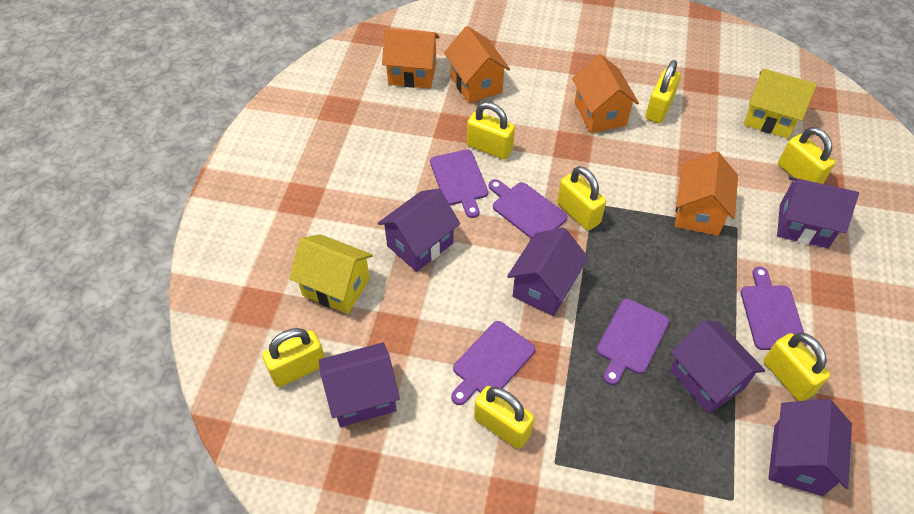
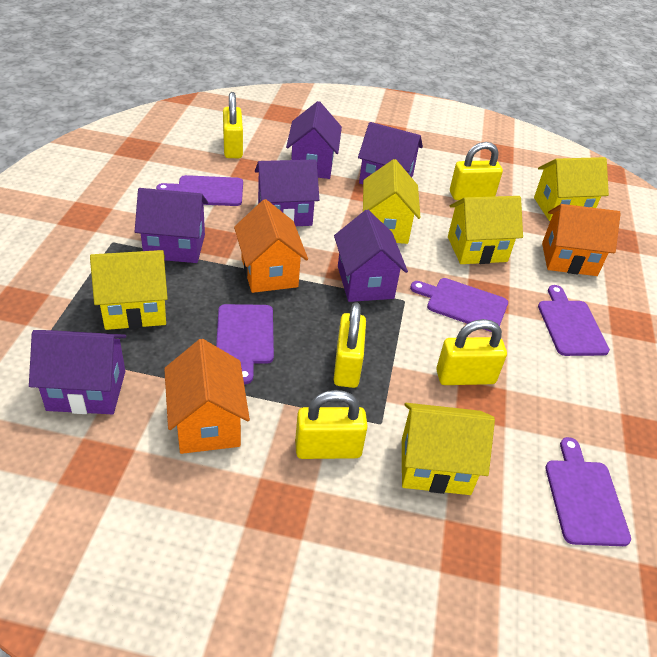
orange house: [382,28,439,89] [444,26,510,103] [572,54,639,133] [675,151,738,236] = 4 -> [164,339,250,454] [234,199,308,293] [542,204,621,276] = 3
yellow house: [289,234,373,314] [744,68,817,139] = 2 -> [90,250,168,330] [363,159,421,244] [402,403,495,495] [448,196,523,264] [534,157,609,221] = 5
yellow padlock: [262,328,325,387] [467,102,515,160] [474,386,534,449] [557,166,606,231] [646,60,681,123] [763,333,830,401] [778,127,835,184] = 7 -> [223,92,243,158] [295,390,368,459] [334,302,366,388] [436,319,507,385] [450,142,503,200] = 5

